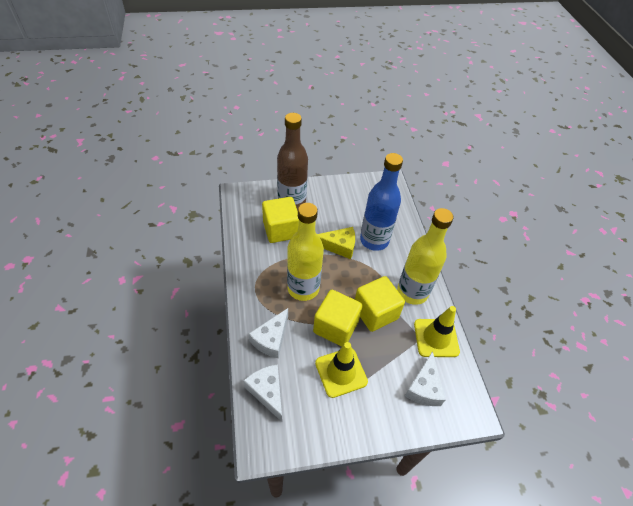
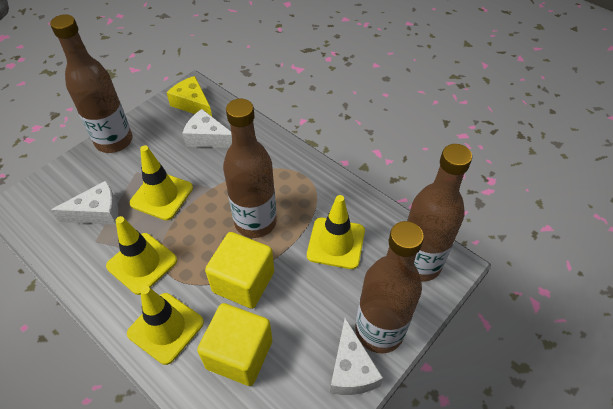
blue bottle: [360,153,403,251] = 1 -> none = 0
brown bottle: [277,113,308,210] = 1 -> [50,14,132,153] [223,99,277,238] [355,221,424,353] [407,144,472,282] = 4
yellow bottle: [287,203,324,301] [397,208,453,305] = 2 -> none = 0
yellow cube: [262,197,299,243] [313,290,363,347] [355,276,405,332] = 3 -> [197,303,272,386] [205,232,274,309] = 2
yellow traffic cone: [315,342,368,398] [414,306,460,357] = 2 -> [106,216,177,295] [127,286,204,365] [129,145,193,221] [307,195,365,269] = 4

